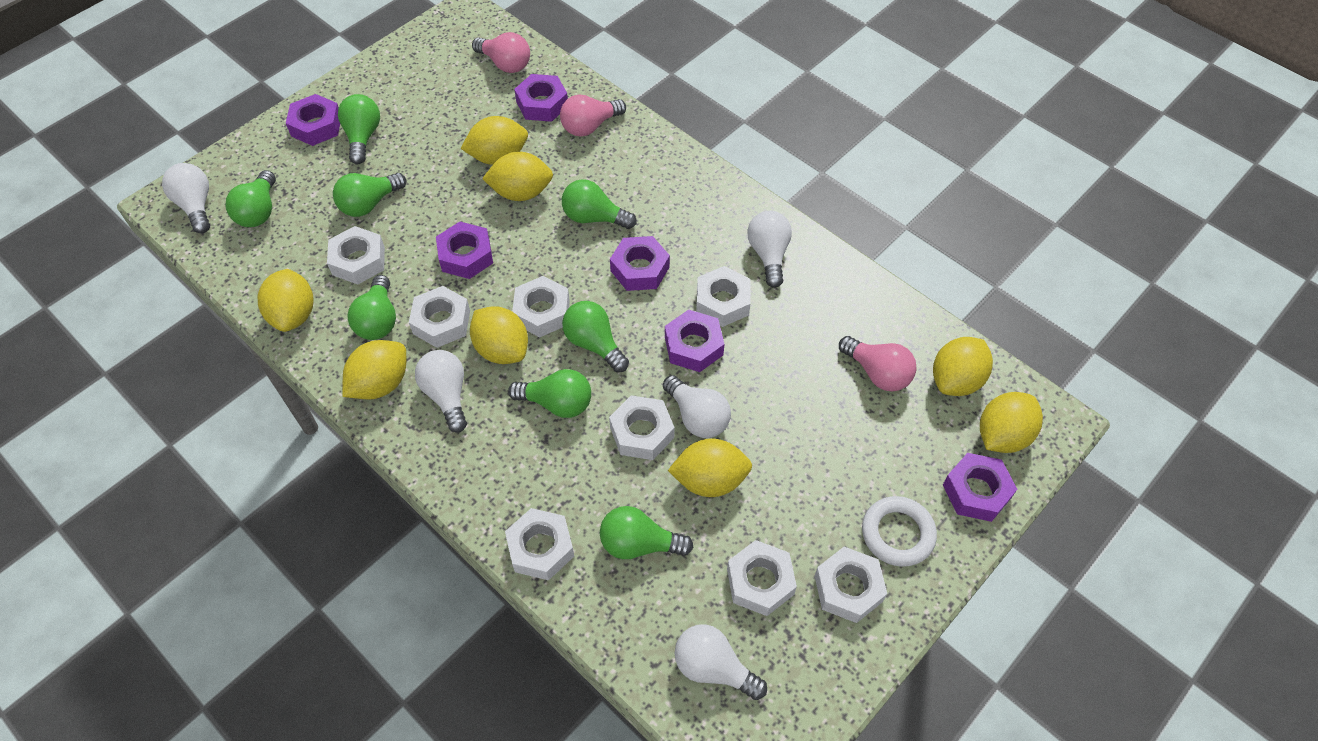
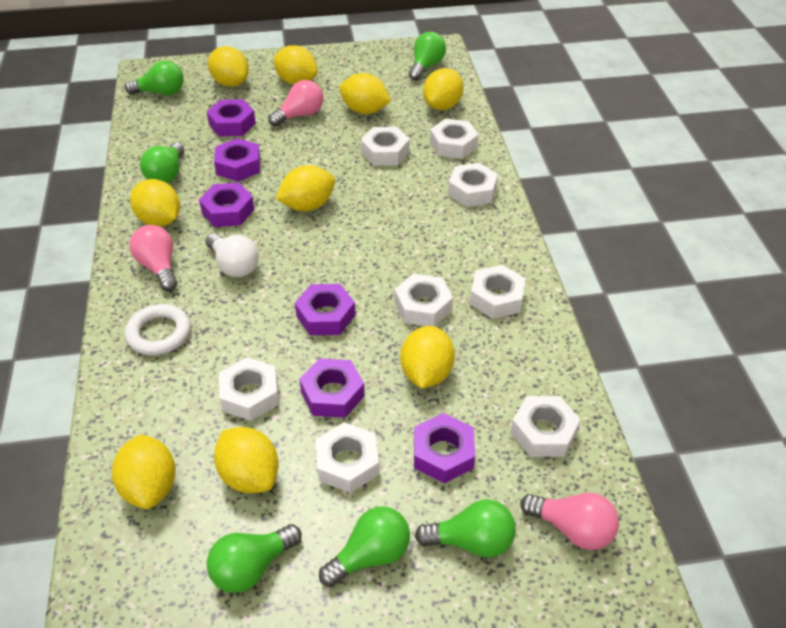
green light bulb: [225,170,276,227] [333,173,406,217] [338,94,380,164] [347,275,396,340] [508,369,591,418] [562,179,637,229] [562,301,629,372] [600,506,693,559] = 8 -> [125,60,184,95] [140,142,184,183] [207,524,302,593] [319,506,410,587] [409,32,446,81] [415,499,516,558] = 6
white light bulb: [162,163,210,234] [415,350,467,433] [663,375,731,438] [675,624,767,700] [747,211,792,288] = 5 -> [206,233,259,277] = 1
yellow lemon: [258,269,313,332] [342,340,406,400] [461,116,528,165] [470,306,528,364] [482,152,553,201] [668,439,752,497] [933,337,993,396] [980,392,1043,453] = 8 -> [112,434,176,509] [130,179,180,227] [208,46,249,87] [214,427,279,493] [274,45,317,85] [276,165,335,211] [339,73,391,114] [400,326,455,388] [423,68,464,110] = 9

